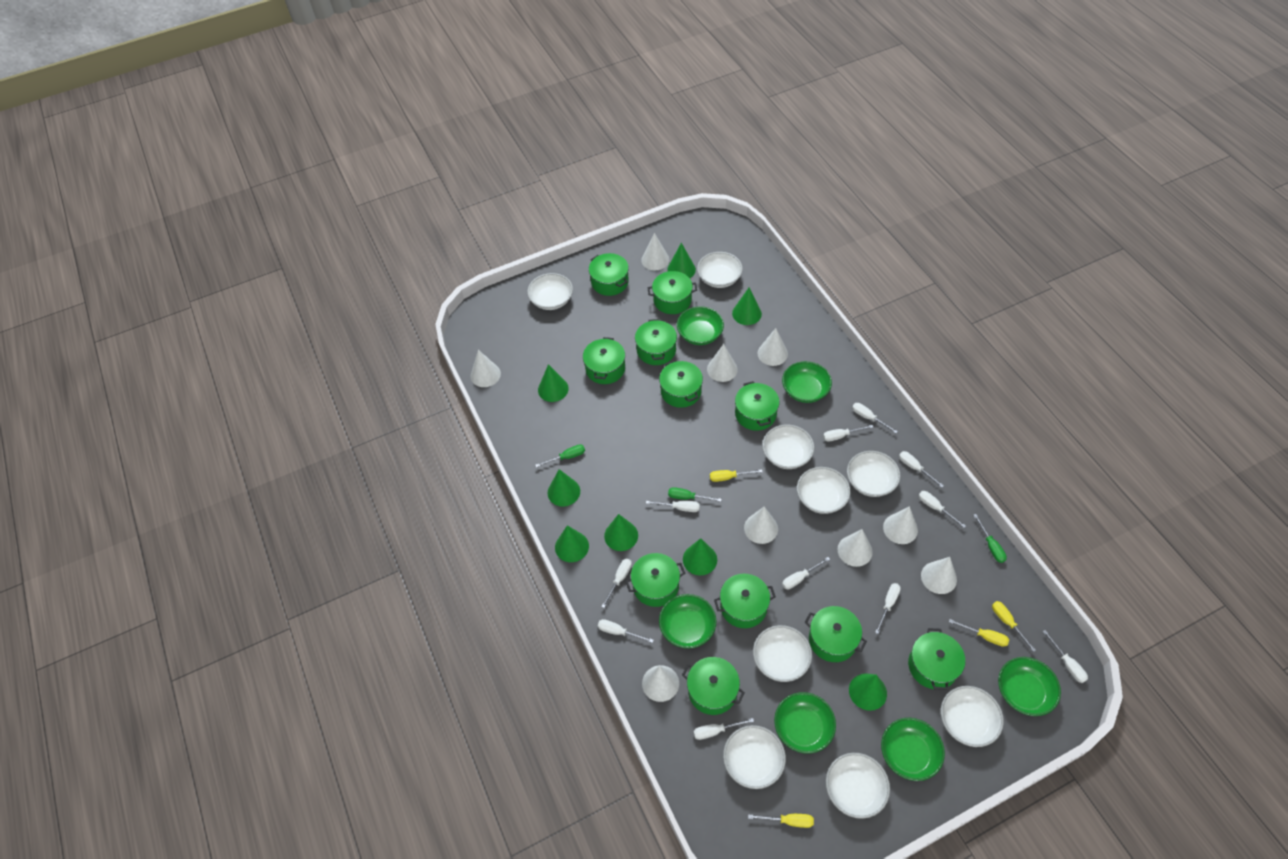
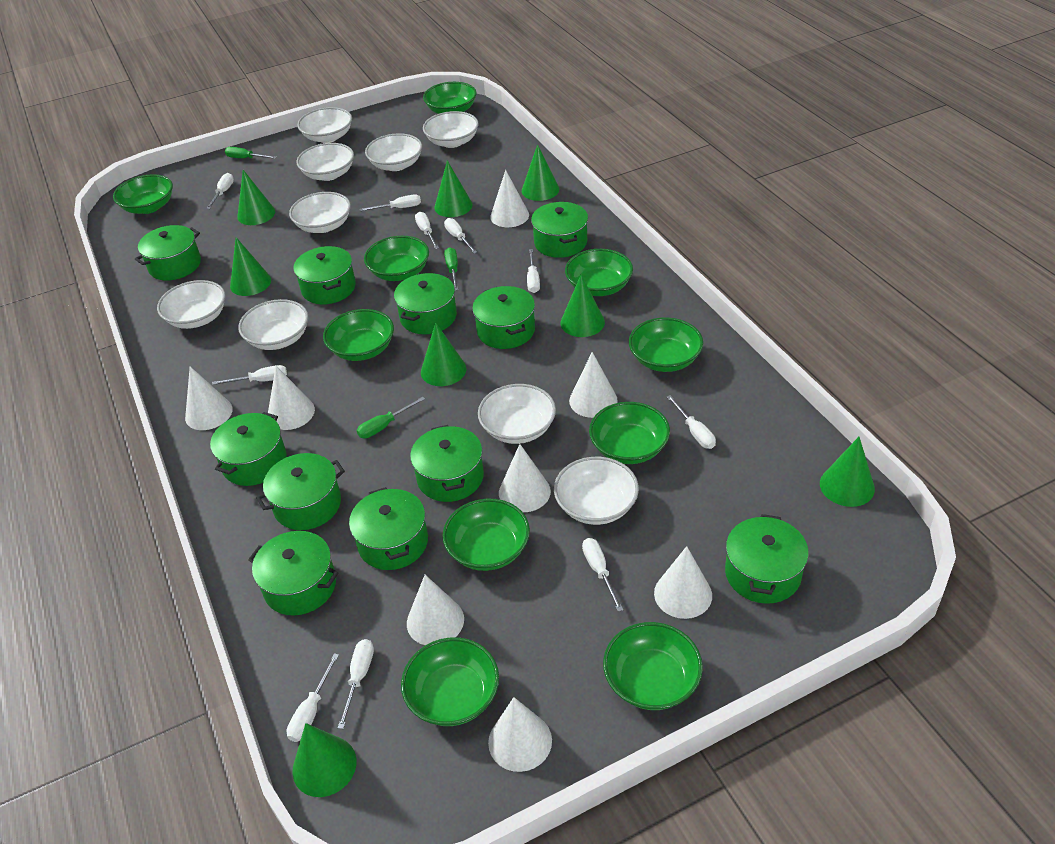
green bowl: [659,594,717,649] [677,307,724,345] [774,692,836,754] [782,361,832,403] [881,718,945,781] [998,657,1061,716] = 6 -> [113,174,173,214] [323,309,394,361] [364,236,429,281] [401,637,499,726] [423,82,477,114] [443,499,530,571] [565,249,633,296] [589,402,670,464] [603,622,703,710] [629,317,703,372] = 10
white cone: [471,350,501,387] [641,233,669,270] [642,665,679,702] [707,344,738,382] [744,507,778,544] [757,328,788,366] [837,529,873,567] [883,506,918,544] [921,557,957,594] = 9 -> [185,366,233,430] [268,366,315,430] [407,575,464,645] [488,697,552,772] [490,170,529,227] [499,444,551,512] [569,352,618,418] [654,546,712,619] = 8
white screwdriver: [598,619,654,643] [601,559,632,608] [646,501,700,512] [694,718,754,740] [782,557,830,589] [823,425,873,442] [852,403,898,433] [875,583,901,634] [899,451,944,487] [918,491,966,528] [1042,630,1088,683] = 11 -> [206,173,234,209] [212,365,287,385] [286,653,339,742] [338,639,374,729] [360,194,421,211] [415,212,439,249] [444,218,477,254] [527,249,540,293] [582,538,623,612] [667,395,716,449] = 10
yellow screwdriver: [710,469,762,482] [748,814,814,828] [949,619,1009,647] [992,601,1036,652] = 4 -> none = 0

